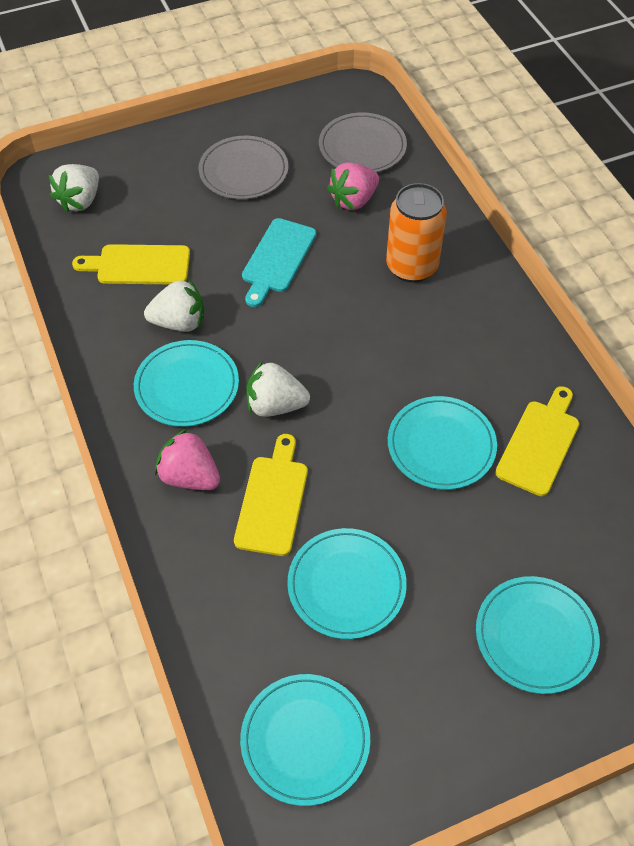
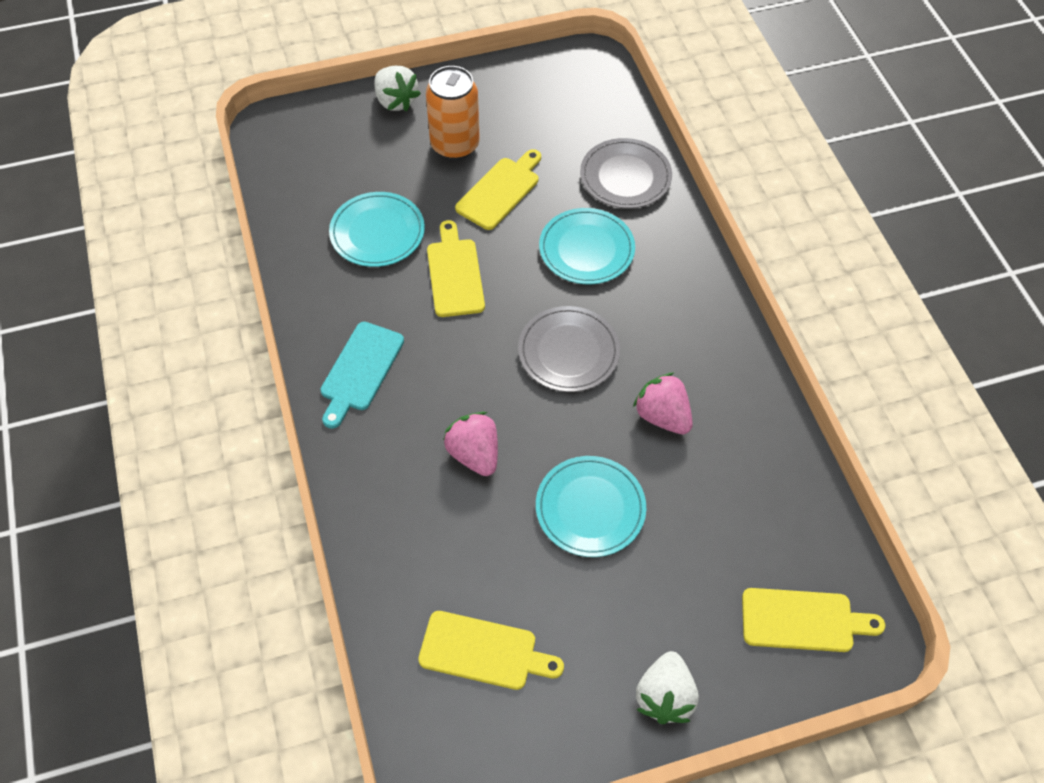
turquoise plate: [134,340,239,427] [240,674,370,806] [287,528,407,639] [388,396,497,490] [476,576,600,694] = 5 -> [329,192,425,267] [536,456,646,557] [539,208,635,284] = 3
white strawberry: [49,164,99,213] [144,279,204,332] [247,361,310,417] = 3 -> [374,66,421,112] [636,651,699,724] = 2
yellow cutting board: [72,244,190,284] [234,434,308,556] [495,386,579,496] = 3 -> [418,611,564,690] [427,220,485,317] [455,149,541,230] [742,588,885,652] = 4

